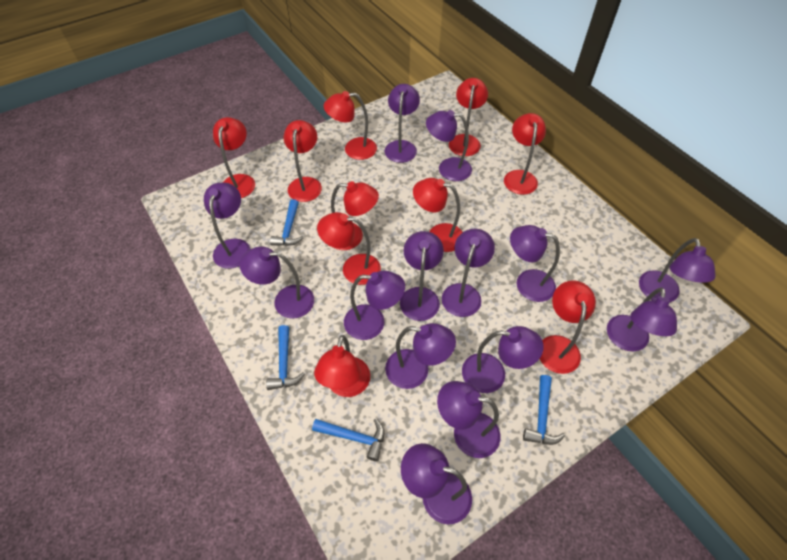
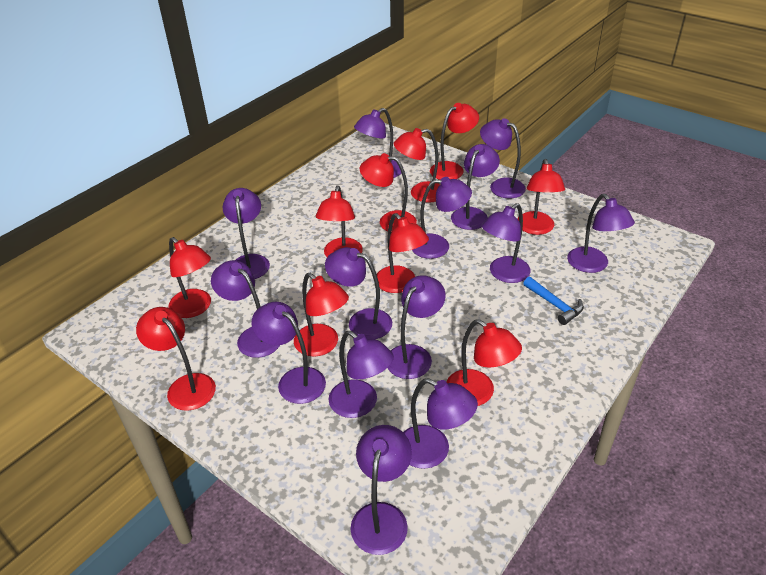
blue hammer: [266,325,305,390] [270,199,303,246] [312,418,384,461] [523,375,565,445] = 4 -> [523,277,584,325] = 1

